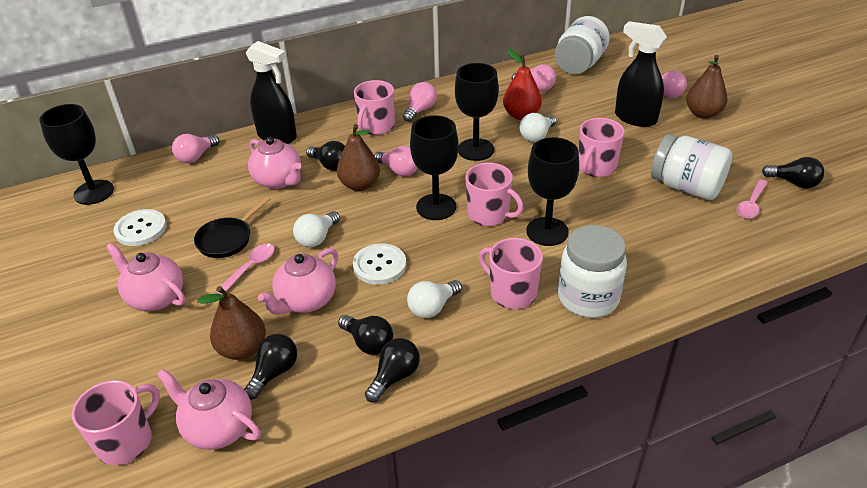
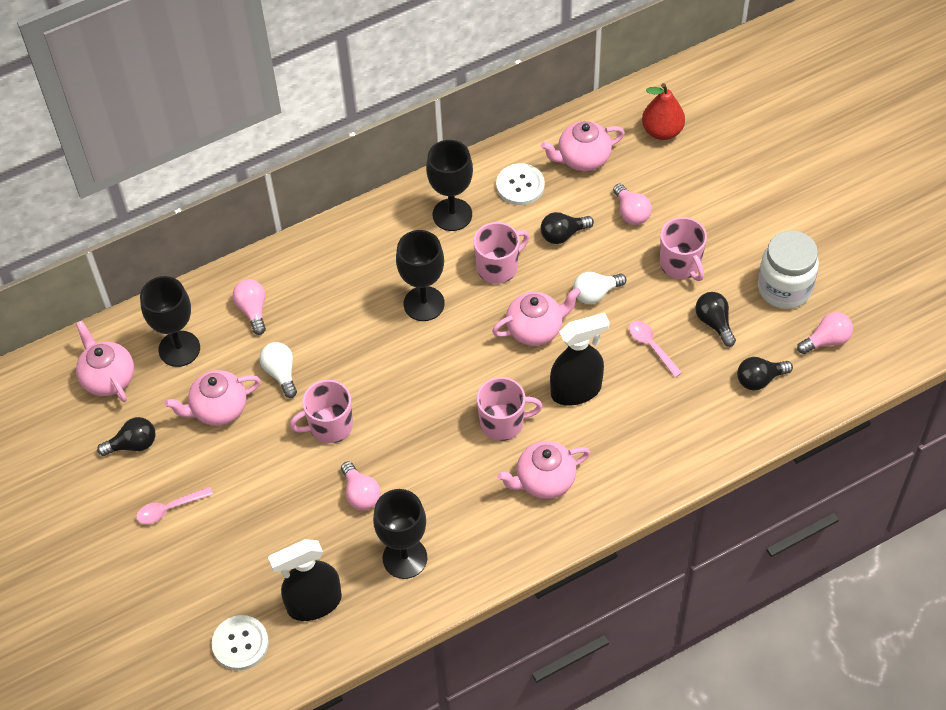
black light bulb: [244,334,297,400] [306,141,345,171] [338,315,393,355] [365,338,420,402] [762,157,824,189] = 5 -> [97,417,155,456] [540,212,594,244] [695,292,736,347] [737,357,793,390] = 4
black pan: [194,196,270,258] = 1 -> none = 0
brown pear: [197,286,266,360] [337,124,380,191] [686,55,728,119] = 3 -> none = 0
pink light bulb: [172,134,219,163] [374,146,417,176] [403,82,437,122] [512,64,556,91] [662,70,687,98] = 5 -> [233,279,266,335] [341,461,381,510] [613,184,652,225] [797,312,853,354] = 4
pink mug: [72,380,160,465] [354,80,395,135] [466,163,524,226] [479,238,543,309] [579,118,625,177] = 5 -> [290,380,353,443] [473,222,529,284] [477,377,543,441] [660,217,707,281] = 4
pink teapot: [106,243,185,311] [157,369,261,450] [248,137,301,189] [258,248,338,315] = 4 -> [76,321,134,402] [164,370,261,426] [492,287,581,346] [497,441,590,499] [541,121,625,171] = 5
white jar: [555,16,610,74] [558,225,627,318] [651,134,732,200] = 3 -> [758,230,819,309] = 1
white light bulb: [293,211,340,247] [407,280,462,318] [520,113,557,142] = 3 -> [259,342,297,398] [573,272,626,304] = 2

